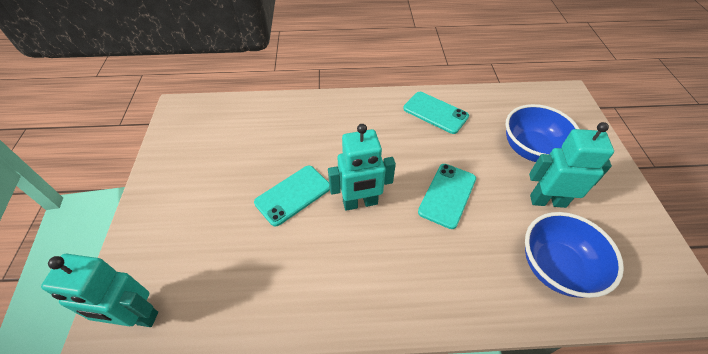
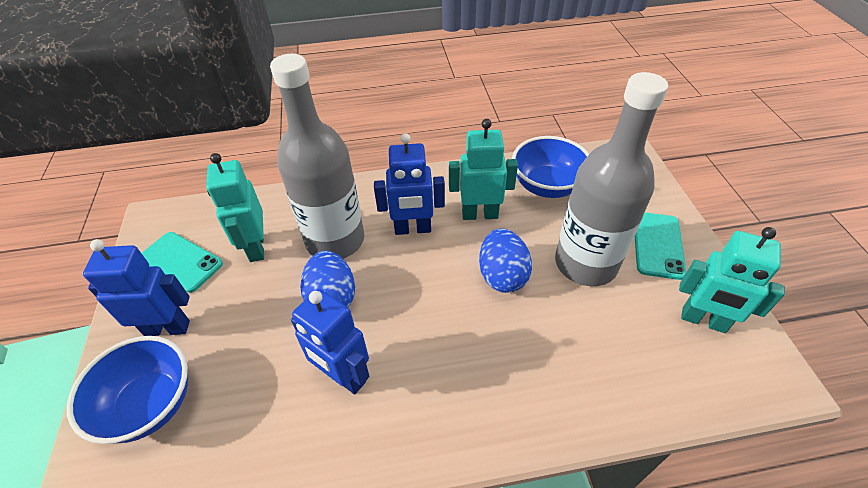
blue egg: none = 0 -> [300,251,355,307] [479,228,532,293] = 2
blue robot: none = 0 -> [83,239,190,336] [291,289,369,394] [374,133,445,235] = 3
grey bottle: none = 0 -> [270,54,364,259] [555,72,668,286] = 2
turquoise phone: [254,166,330,227] [403,92,469,134] [418,164,476,229] = 3 -> [142,232,223,293] [635,213,687,280] = 2

